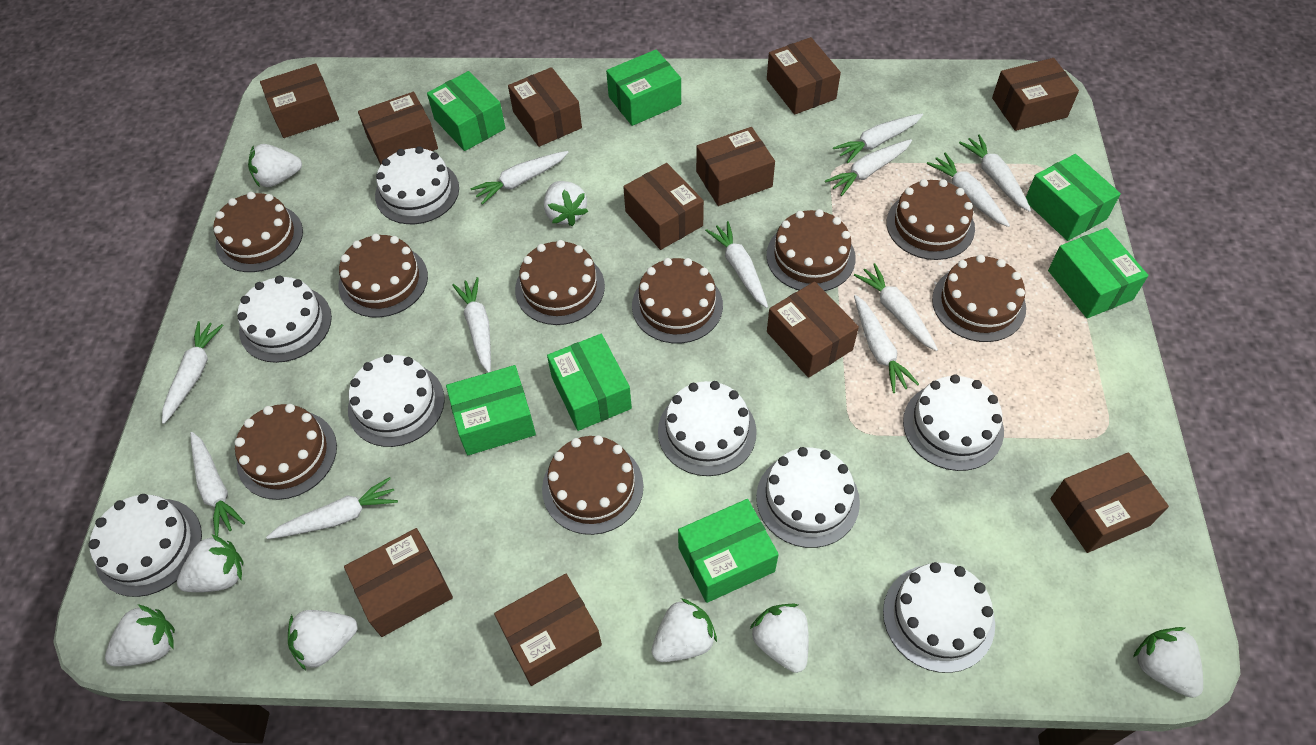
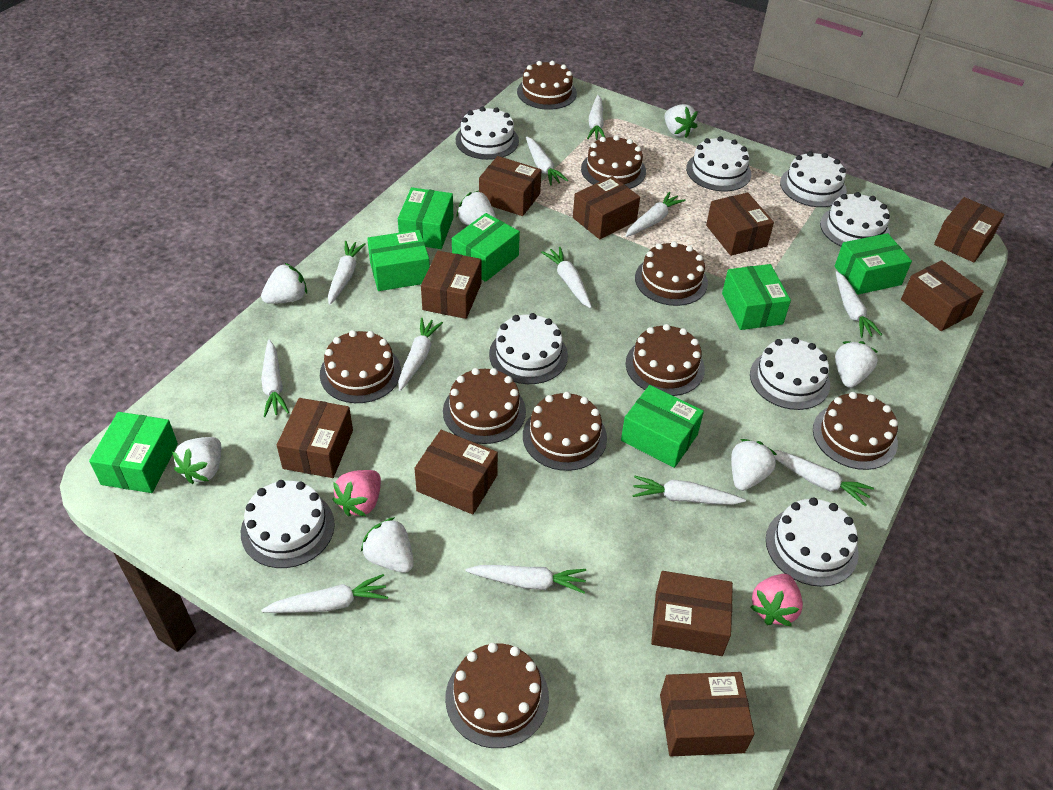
brown box: [260,63,339,138] [344,528,453,637] [358,92,438,165] [494,574,602,686] [508,67,582,147] [623,163,704,250] [696,127,775,206] [767,37,841,115] [767,281,859,378] [992,58,1079,131] [1050,452,1169,553] = 11 -> [277,398,353,478] [414,430,498,514] [421,251,482,319] [479,156,542,216] [573,176,640,239] [651,571,733,656] [660,672,754,756] [706,192,774,256] [901,260,984,331] [934,197,1004,262] = 10
pink strawberry: none = 0 -> [332,470,381,517] [750,574,803,626] = 2
white strawberry: [105,604,175,667] [177,534,243,592] [248,144,302,187] [288,610,358,670] [544,181,588,226] [651,598,717,662] [750,604,809,673] [1133,627,1203,698] = 8 -> [172,437,221,484] [261,263,307,304] [361,517,414,573] [456,191,496,225] [665,104,698,138] [731,439,777,491] [835,341,878,388] = 7

